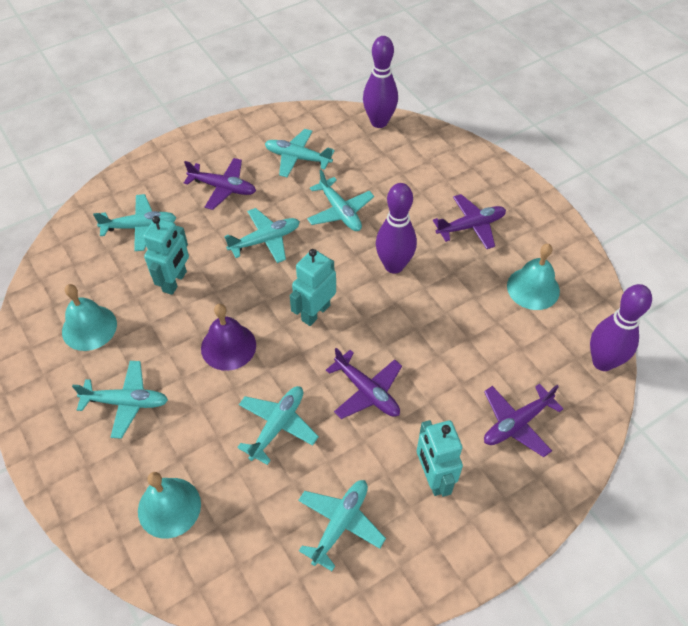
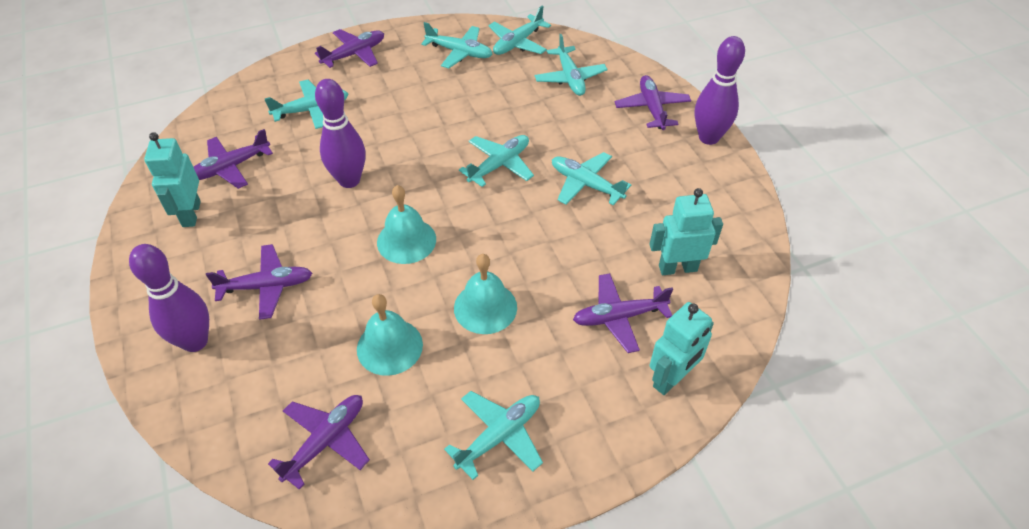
purple bell: [201,304,256,371] = 1 -> none = 0
purple plane: [184,158,256,210] [326,348,402,419] [433,194,506,249] [484,384,563,457] = 4 -> [194,129,273,189] [206,244,312,320] [268,395,370,490] [315,29,384,68] [573,273,673,353] [615,75,691,130] = 6

